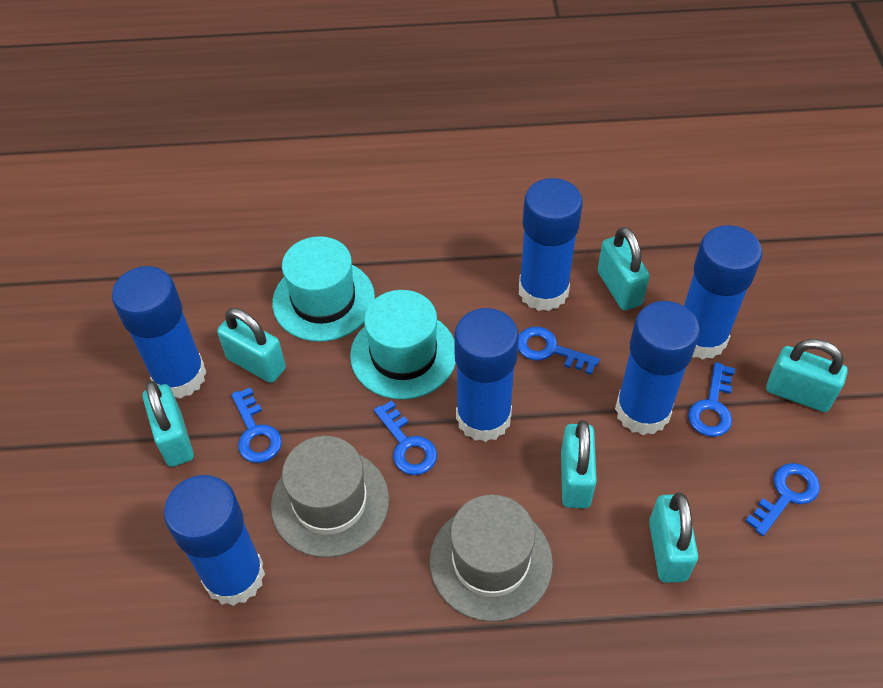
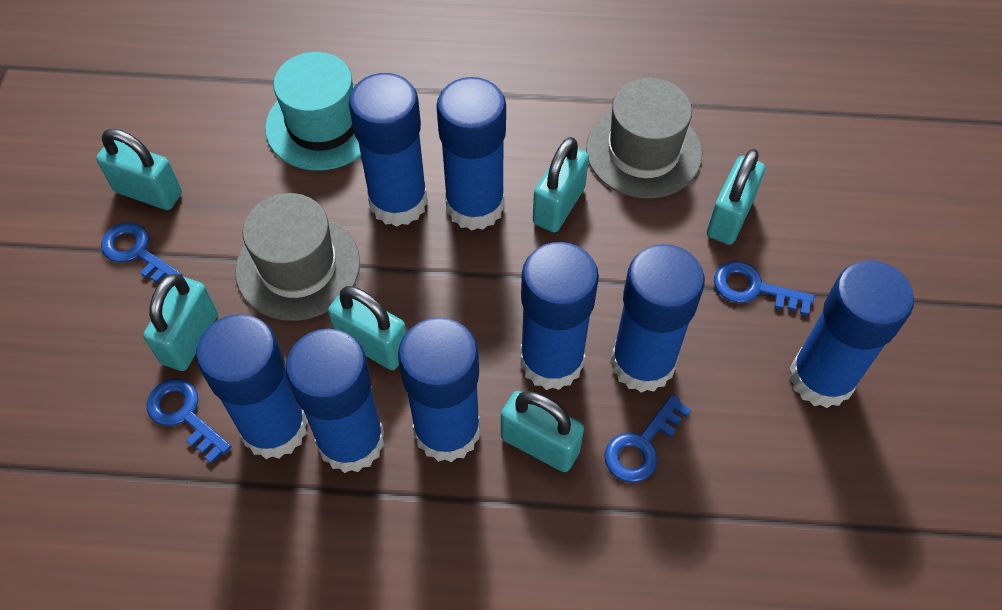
blue glue stick: [112,266,207,399] [164,475,265,606] [454,308,519,442] [519,178,583,311] [615,301,700,435] [684,225,762,360] = 6 -> [196,314,308,459] [285,329,385,473] [349,73,428,227] [398,317,480,462] [436,77,506,230] [520,242,599,390] [611,244,705,393] [789,261,914,408] = 8
blue key: [231,387,282,463] [374,400,437,475] [518,327,600,375] [688,362,735,437] [745,463,820,536] = 5 -> [101,222,183,283] [147,379,231,464] [604,395,691,483] [714,261,814,316] = 4
turquoise hat: [272,236,375,342] [350,290,456,400] = 2 -> [265,52,361,170] = 1

